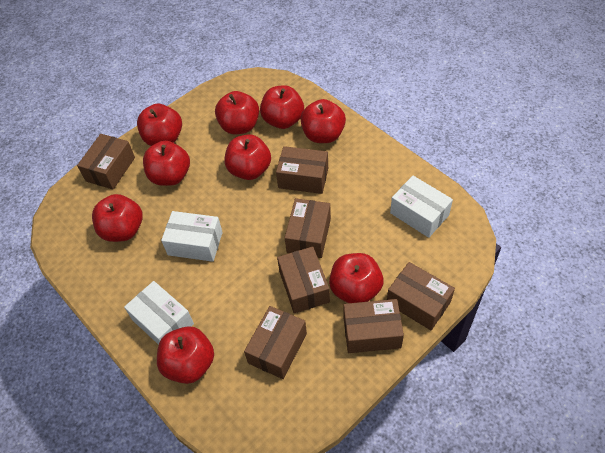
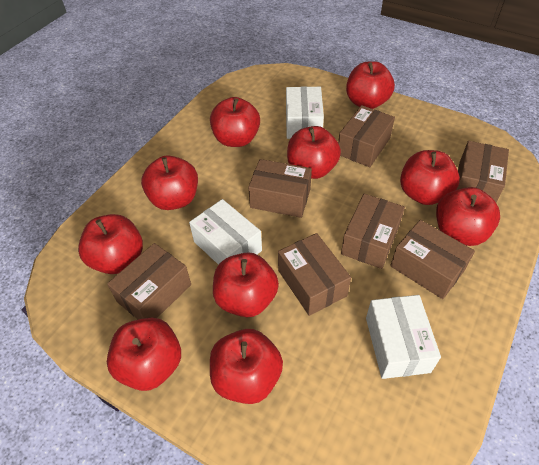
red apple: [92,194,143,242] [137,103,182,146] [143,141,190,186] [157,326,214,384] [215,91,259,134] [225,134,271,180] [260,85,304,129] [301,99,346,143] [329,253,383,303] = 9 -> [78,214,143,274] [107,318,181,391] [141,155,198,210] [210,97,260,147] [210,329,283,404] [213,252,279,317] [287,126,341,179] [346,61,395,109] [400,150,460,205] [436,187,500,246] = 10

